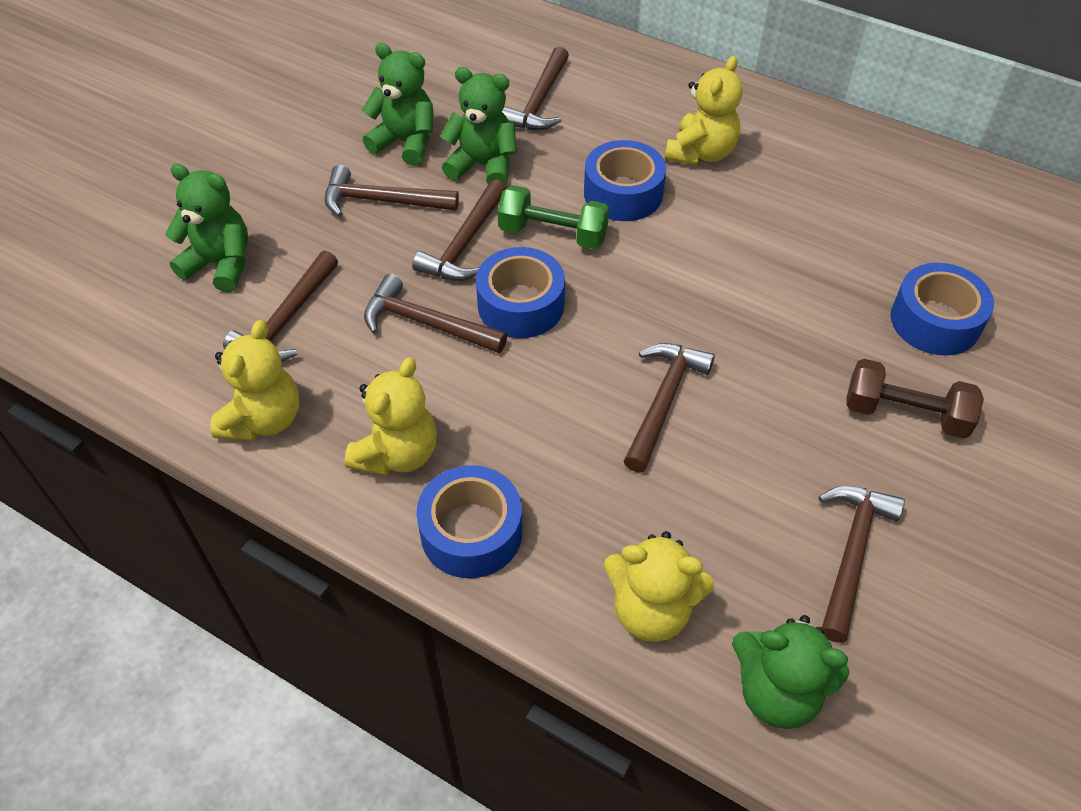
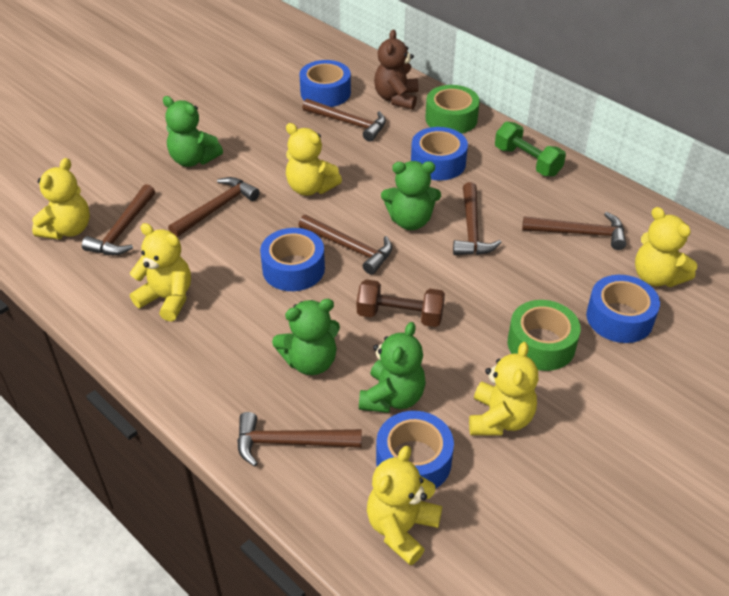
blue tape: [416,465,522,578] [476,247,565,338] [584,140,666,221] [891,263,994,356] = 4 -> [260,228,325,291] [299,60,351,107] [376,411,454,489] [411,127,468,181] [586,275,660,343] = 5
brown teddy bear: none = 0 -> [374,29,419,110] = 1
green tape: none = 0 -> [425,85,480,134] [508,300,581,371] = 2
yellow teddy bear: [210,320,299,441] [344,357,437,476] [604,531,714,642] [665,56,743,165] = 4 -> [32,158,90,239] [130,223,191,322] [286,123,342,196] [367,446,442,566] [469,342,538,436] [635,207,697,287] = 6

